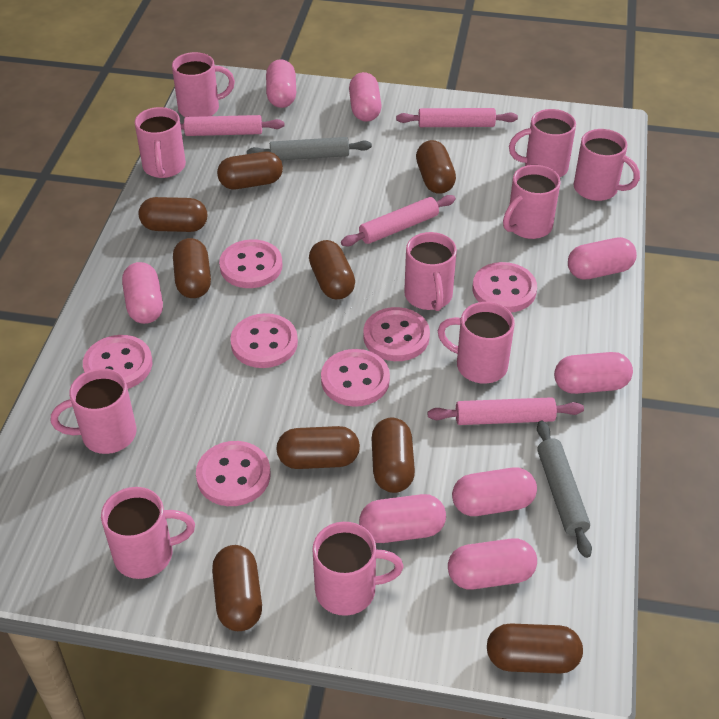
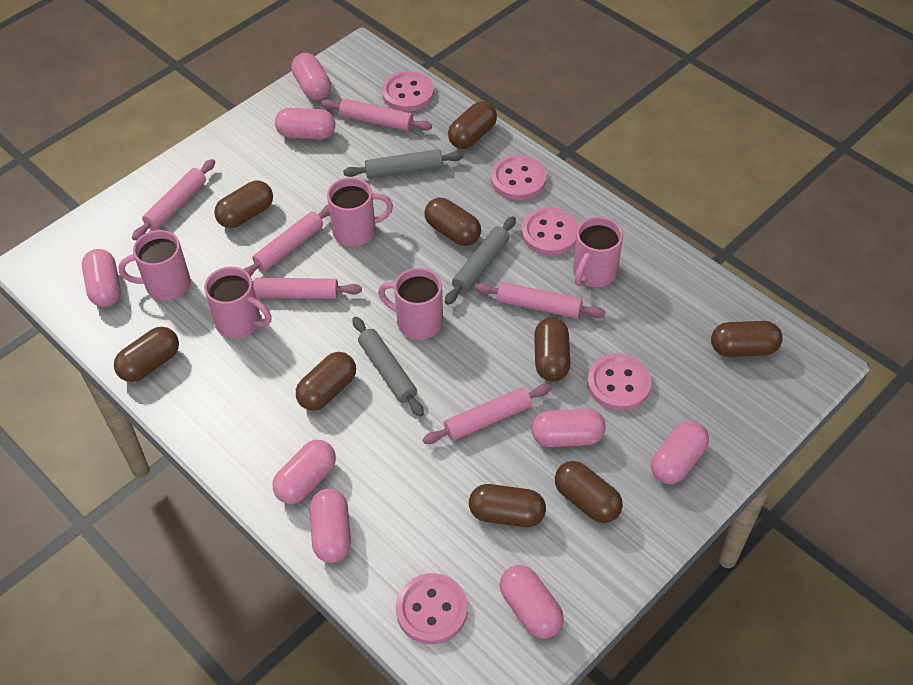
grey rolling pin: [247,137,372,160] [537,421,592,558] = 2 -> [343,149,464,179] [352,317,424,417] [445,216,516,305] = 3
pink button: [83,335,153,389] [196,441,271,506] [219,239,283,288] [230,313,298,368] [321,349,390,407] [363,307,430,361] [473,262,537,312] = 7 -> [382,71,434,112] [396,573,468,644] [491,155,546,200] [522,207,579,256] [587,354,652,411] = 5
pink mug: [51,368,137,454] [101,487,195,579] [135,107,186,178] [172,52,235,117] [312,522,403,616] [404,232,457,311] [438,302,515,384] [503,165,561,239] [509,109,576,177] [573,129,640,201] = 10 -> [119,230,191,301] [204,267,272,338] [327,177,393,247] [378,268,443,340] [573,217,623,287] = 5
pink rolling pin: [180,115,284,136] [341,195,456,246] [396,108,518,127] [428,397,584,425] = 4 -> [132,159,215,241] [243,205,330,277] [253,278,362,299] [321,99,432,131] [423,384,552,444] [475,282,605,318] = 6

